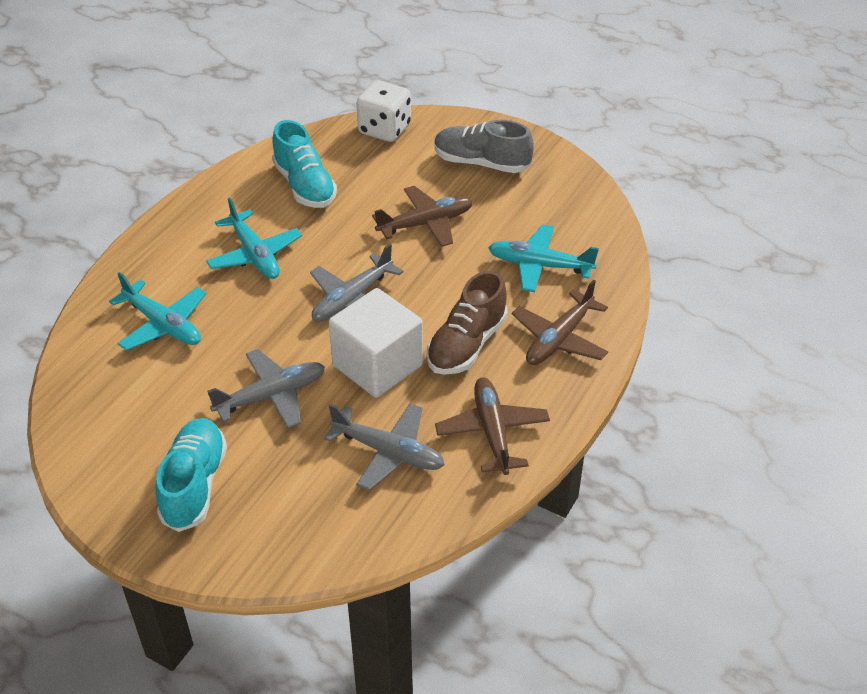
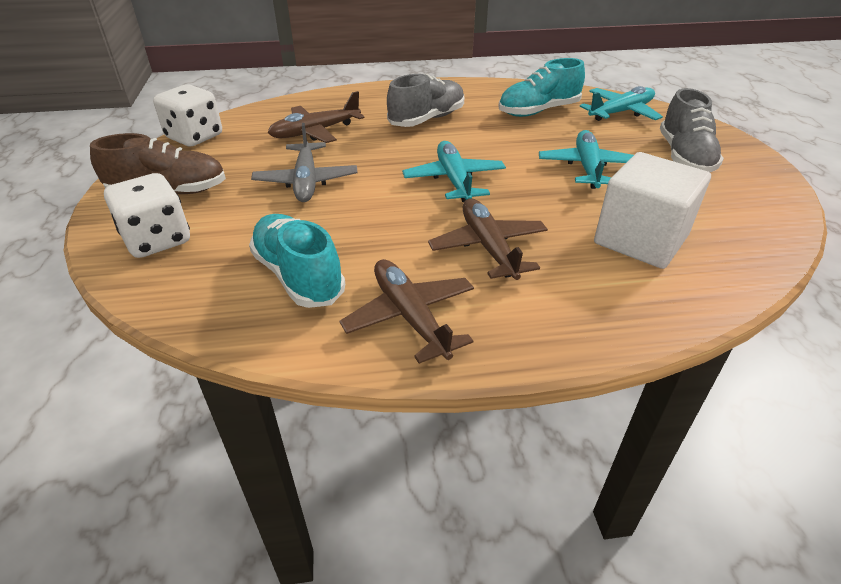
grey plane: [207,349,325,428] [310,244,404,322] [324,403,445,491] = 3 -> [251,123,358,202] = 1
grey shoe: [434,120,534,173] = 1 -> [387,74,464,127] [660,88,724,172] = 2
white dice: [356,80,411,142] = 1 -> [104,173,190,258] [153,84,222,146] = 2

